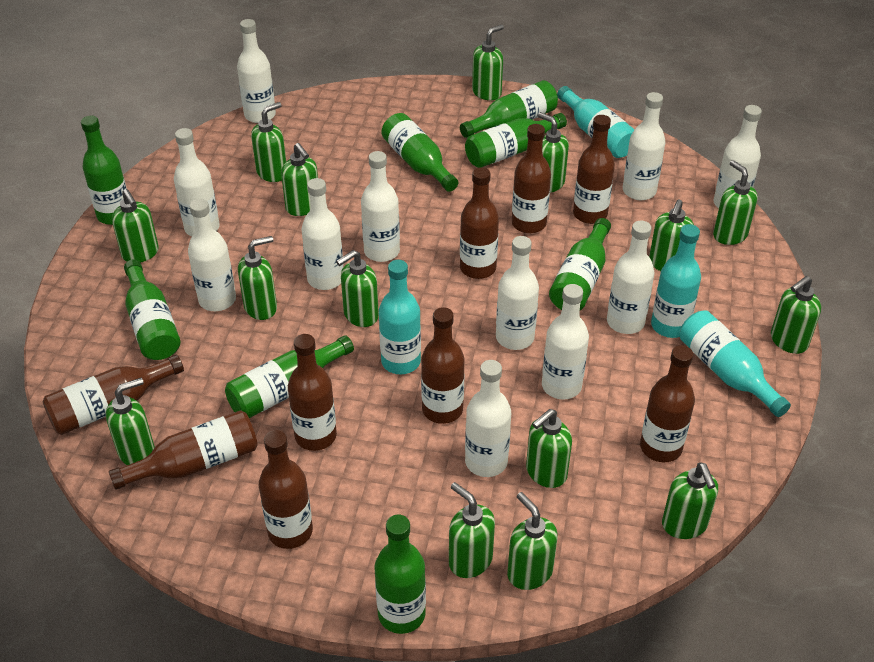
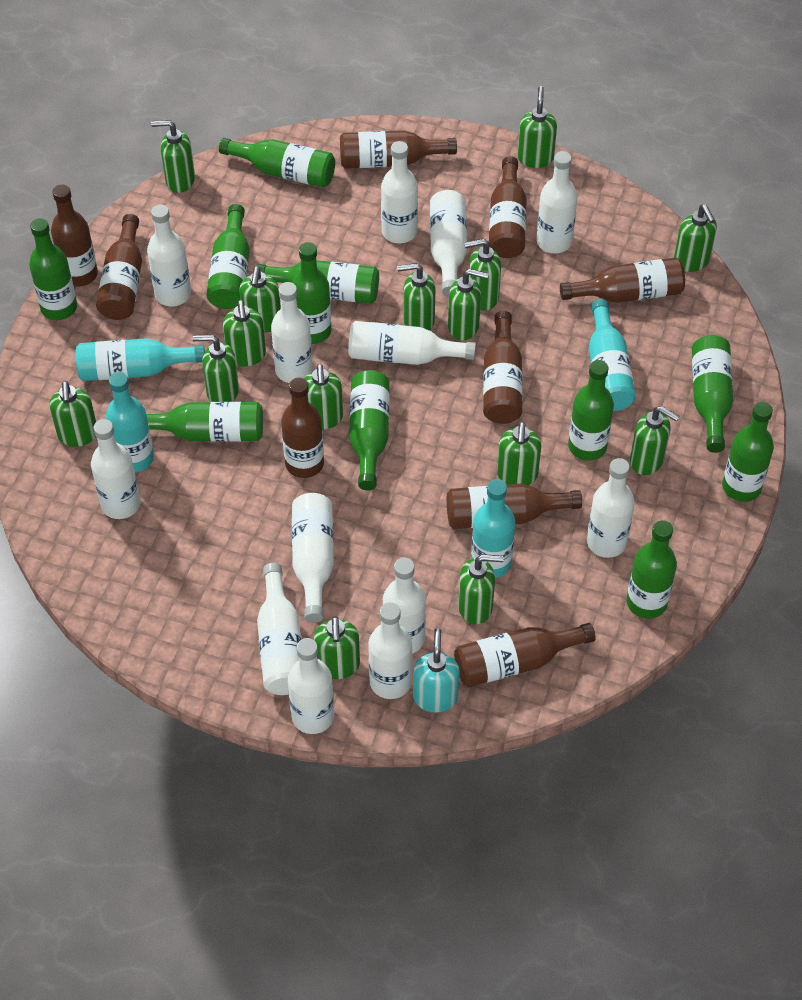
green bottle: [81,116,127,225] [124,260,180,360] [225,335,354,418] [375,514,426,634] [382,113,458,192] [460,80,558,138] [465,113,567,168] [549,218,611,310] = 8 -> [29,218,77,320] [146,402,263,441] [206,204,250,309] [219,138,335,188] [256,260,379,304] [292,242,331,344] [349,370,390,490] [568,360,614,461] [627,520,677,619] [692,335,733,453] [722,402,774,502] = 11
turquoise soap dispenser: none = 0 -> [413,628,460,713] = 1
white bottle: [174,128,220,236] [188,199,236,311] [237,19,276,123] [302,178,343,290] [361,151,400,262] [465,360,511,477] [496,236,539,350] [542,284,589,400] [607,220,655,334] [623,92,665,200] [714,105,762,208] = 11 -> [91,419,140,519] [147,204,191,306] [257,563,302,695] [271,282,313,383] [288,638,334,734] [292,493,334,623] [348,321,476,365] [368,602,413,699] [381,141,418,243] [383,557,426,654] [430,190,467,297] [536,151,577,253] [587,458,635,558] = 13

